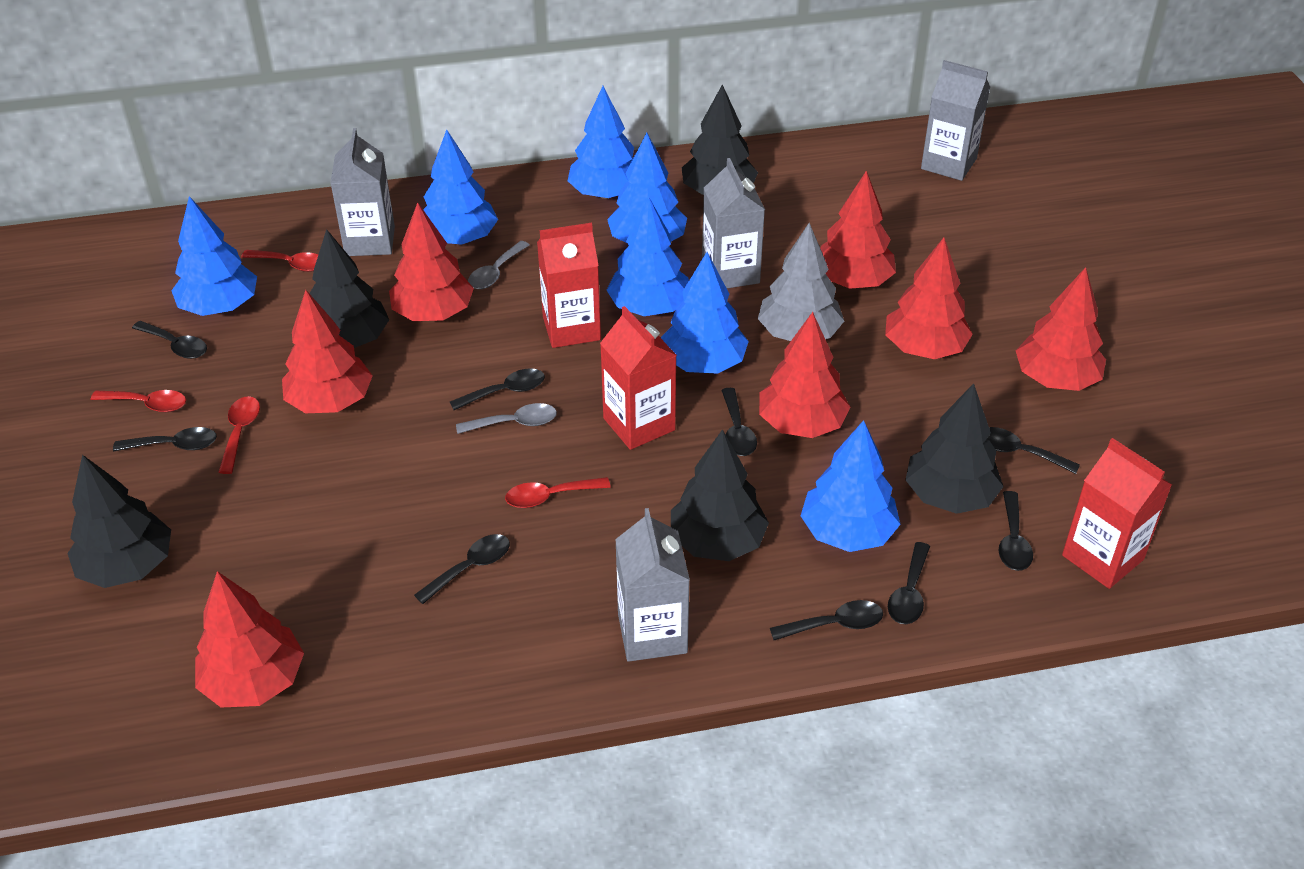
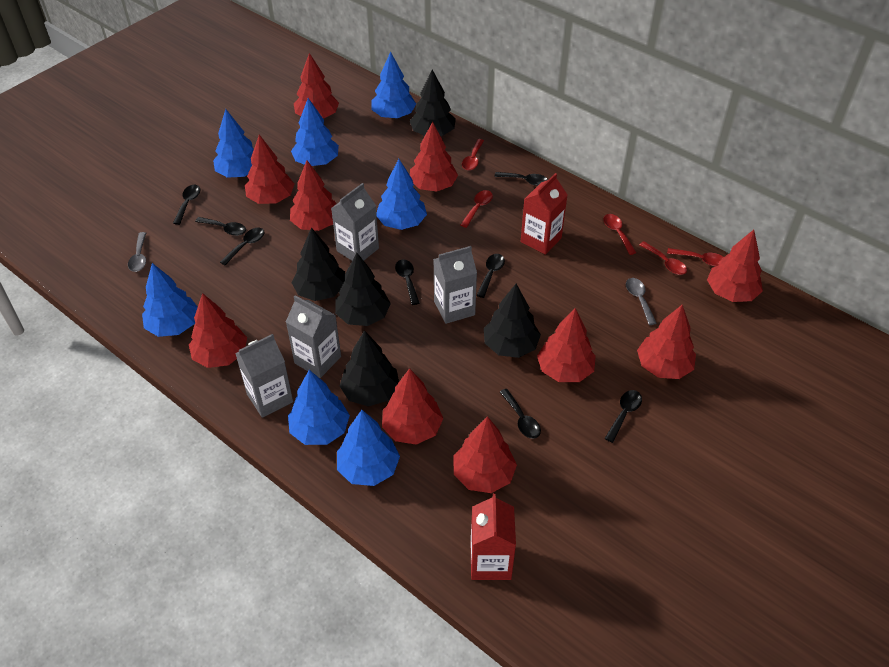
black spoon: [113,427,217,451] [132,321,207,359] [414,534,510,604] [450,368,545,410] [721,388,757,456] [770,600,883,640] [888,542,930,624] [988,427,1080,474] [999,491,1033,571] = 9 -> [173,185,200,225] [195,217,246,236] [220,228,265,265] [395,259,420,305] [476,254,505,298] [494,172,548,186] [500,389,541,439] [604,390,642,443] = 8
grey tree: [758,223,844,341] = 1 -> none = 0
red carton: [537,223,601,348] [600,306,677,450] [1062,438,1172,589] = 3 -> [471,493,516,580] [521,173,567,255] = 2
red spoon: [91,390,186,412] [218,396,260,474] [241,250,318,272] [505,477,611,508] = 4 -> [461,190,493,228] [462,139,484,170] [603,214,637,255] [639,241,687,275] [667,248,724,266] = 5
red tree: [195,571,304,707] [282,290,373,413] [389,203,474,321] [759,312,850,438] [820,171,896,289] [885,237,973,359] [1016,267,1106,391] = 7 -> [189,293,247,368] [245,135,294,204] [290,161,336,231] [294,53,339,119] [382,368,443,445] [410,122,458,191] [453,416,517,493] [537,308,596,382] [637,305,696,379] [707,230,763,302] = 10

